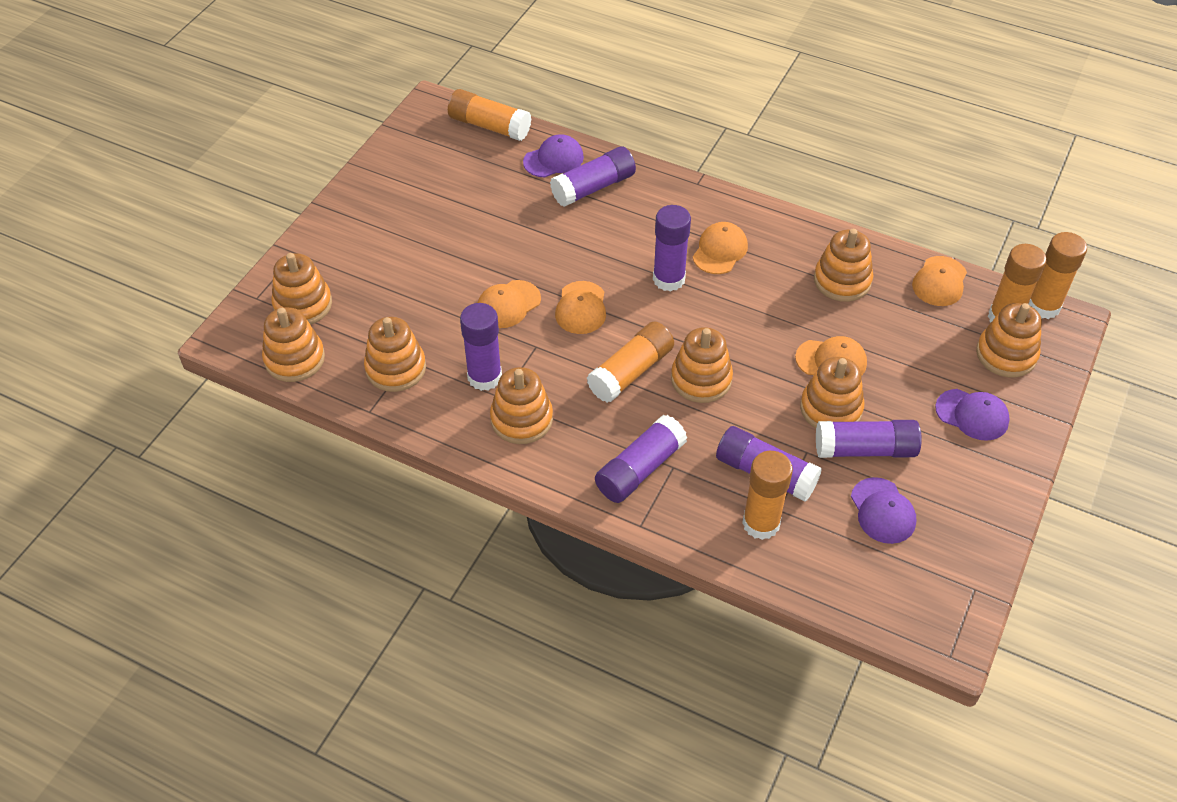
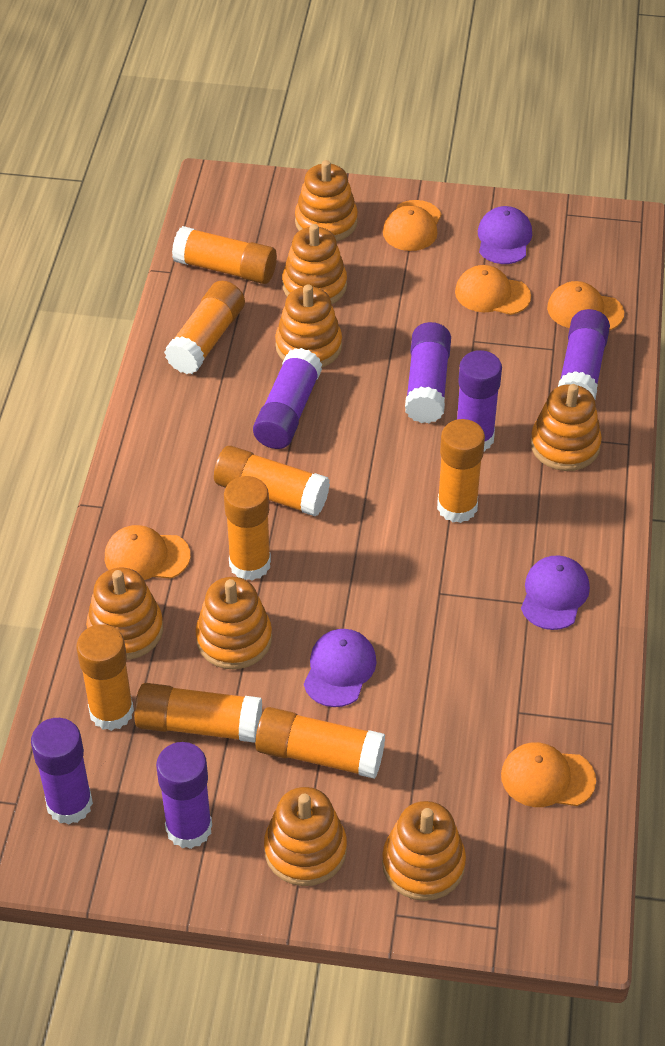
orange glue stick: [448,89,531,141] [587,321,674,403] [742,451,793,540] [988,244,1047,322] [1028,232,1087,319] = 5 -> [77,624,134,731] [134,683,262,743] [164,281,245,374] [172,226,277,284] [214,446,330,517] [224,476,271,581] [255,707,385,779] [437,419,485,523] = 8

